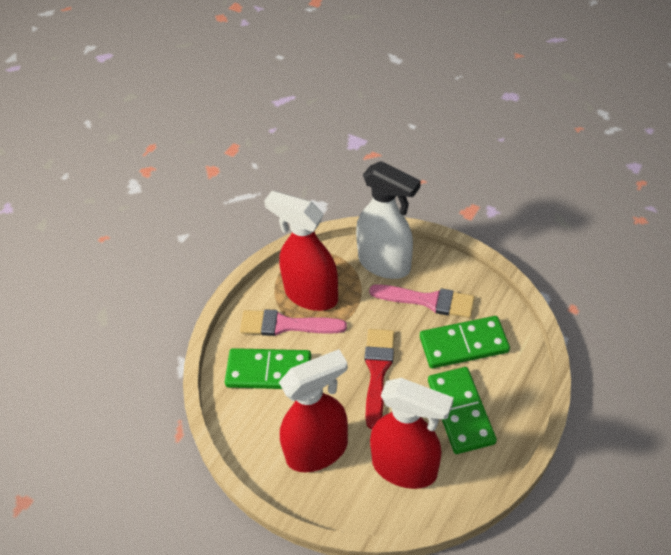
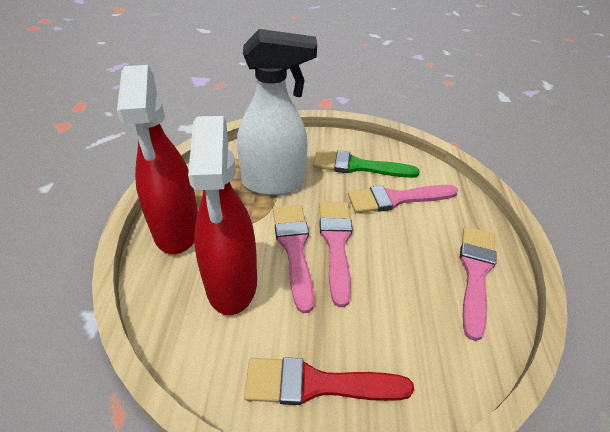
green brush: none = 0 -> [313,149,419,178] = 1
green domino: [225,348,311,389] [420,316,510,368] [428,367,497,454] = 3 -> none = 0
pink brush: [240,309,347,336] [369,284,475,318] = 2 -> [273,205,314,313] [319,202,353,307] [348,185,458,213] [460,226,497,341] = 4
red spray bottle: [264,191,338,311] [279,349,348,472] [370,378,454,489] = 3 -> [117,65,198,254] [188,116,257,315] = 2

